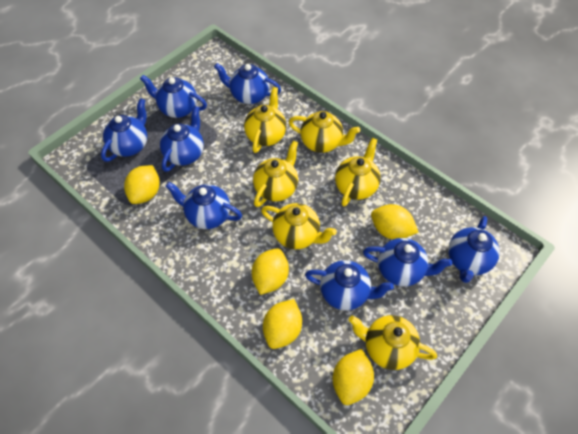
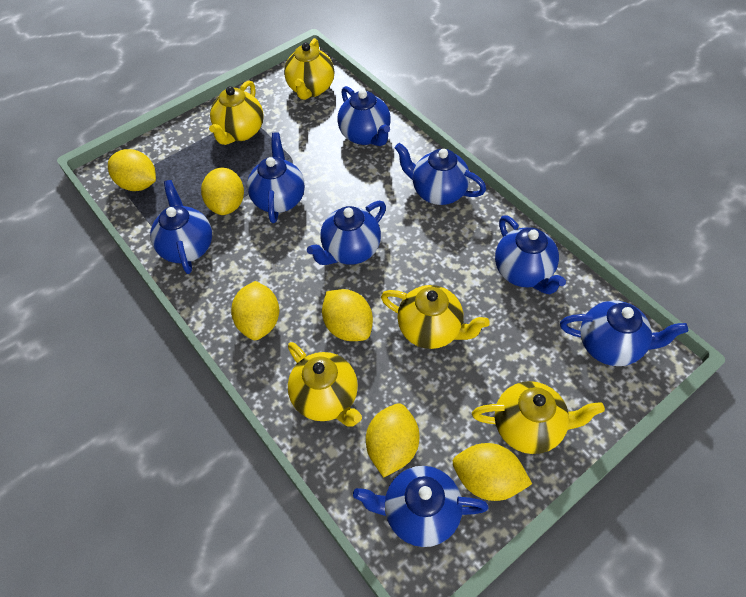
yellow lemon: [124,165,160,204] [252,248,289,295] [263,299,302,349] [333,349,374,405] [371,204,419,239] = 5 -> [108,149,156,191] [201,168,244,215] [231,281,279,340] [322,289,373,341] [366,403,419,477] [453,443,532,501] = 6
yellow teapot: [244,87,286,153] [253,140,298,207] [261,203,337,249] [289,111,360,153] [335,138,381,207] [349,315,437,370] = 6 -> [209,80,264,145] [284,38,334,100] [288,342,362,427] [381,285,490,349] [472,381,605,454] = 5

